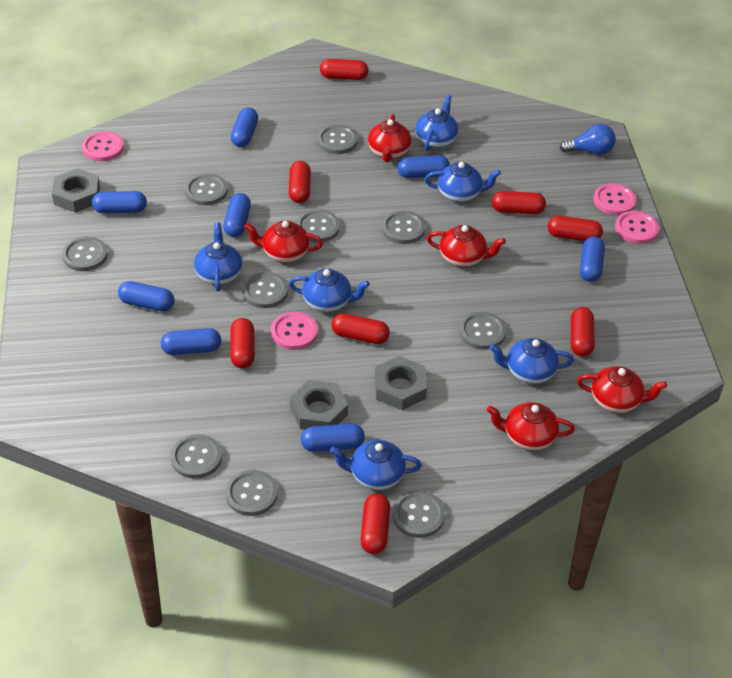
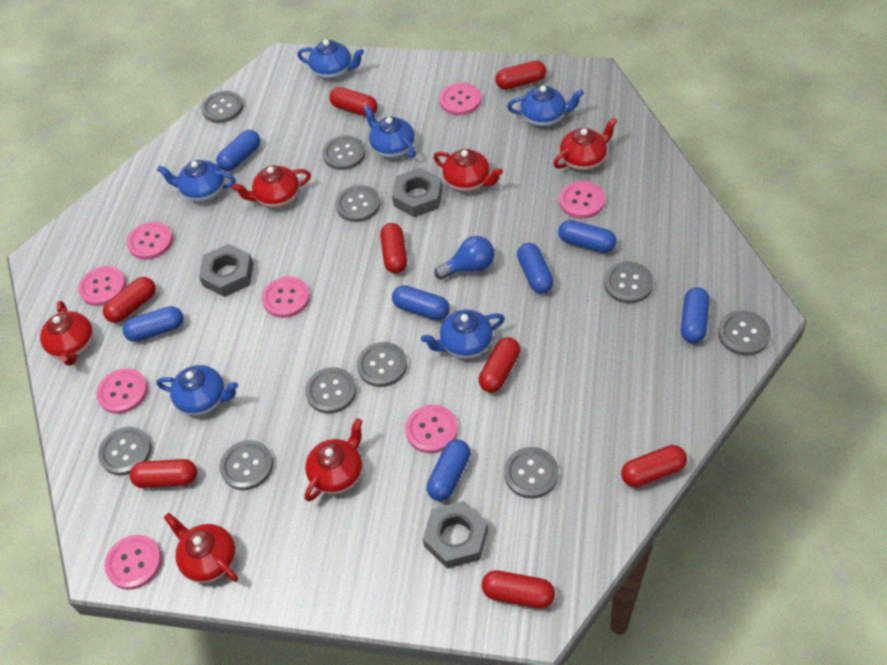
blue capsule: [92,191,147,214] [118,281,174,311] [161,328,221,355] [223,193,251,237] [231,108,258,147] [301,424,365,452] [398,155,450,178] [580,237,605,282] = 8 -> [123,306,183,342] [216,130,260,171] [392,285,450,320] [427,439,470,501] [517,243,554,294] [558,220,617,253] [681,287,710,343] = 7
pink button: [82,131,124,161] [271,312,318,350] [593,183,637,215] [615,211,659,244] = 4 -> [78,266,126,306] [96,368,148,414] [105,535,162,590] [127,221,173,260] [262,276,310,318] [405,404,458,453] [439,83,481,115] [559,181,605,219] = 8
red teapot: [244,221,323,263] [368,114,411,162] [427,225,506,267] [487,402,575,451] [577,366,667,413] = 5 -> [40,301,93,366] [163,513,238,583] [232,165,311,208] [305,418,362,502] [433,149,503,192] [553,117,618,170] = 6

